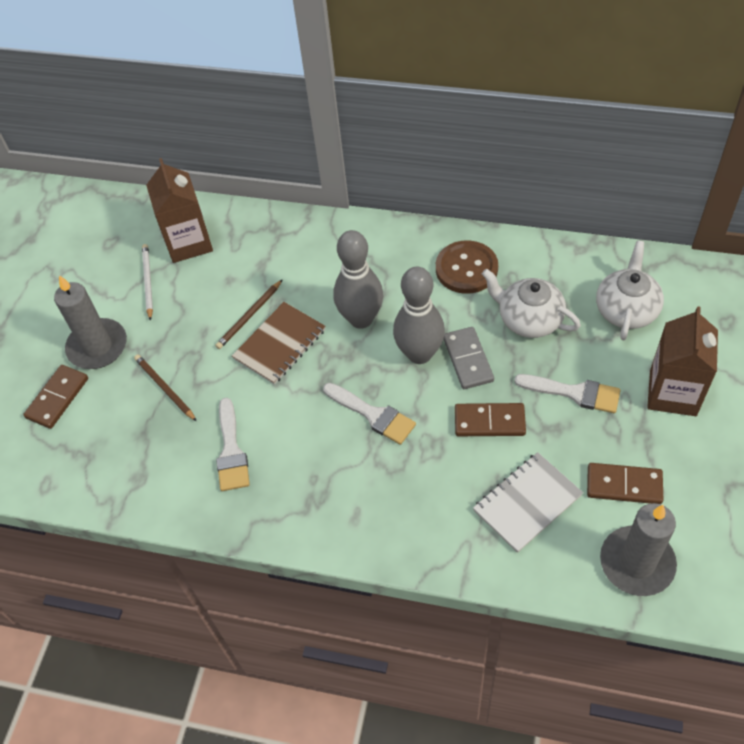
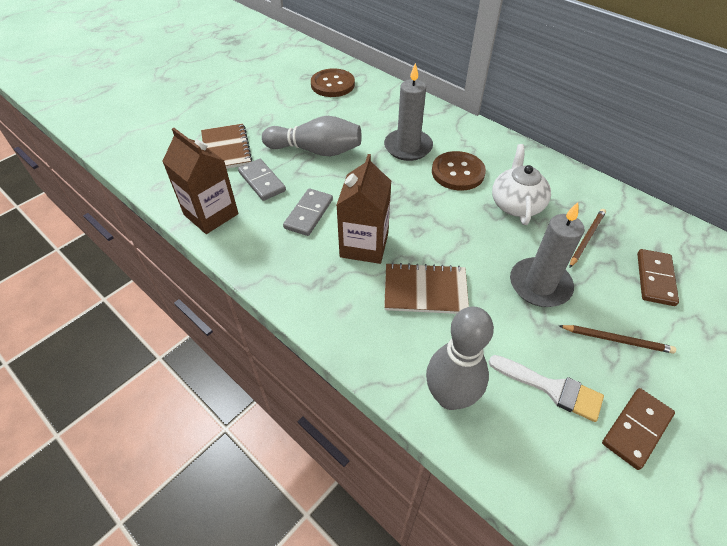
brown button: [436,240,498,294] = 1 -> [311,68,355,97] [432,151,486,191] = 2
brown domino: [23,365,88,429] [455,403,526,436] [587,463,663,504] = 3 -> [602,388,675,470] [637,249,679,306] = 2
brown notebook: [232,302,326,385] = 1 -> [201,124,252,169] [384,263,469,314] = 2
grey domino: [443,327,494,389] = 1 -> [238,159,286,201] [283,189,333,236] = 2
white brush: [216,398,250,491] [323,383,416,445] [514,374,620,413] = 3 -> [489,355,604,422] = 1
white notebook: [473,452,583,553] = 1 -> none = 0
white pencil: [142,244,153,321] = 1 -> none = 0
white teapot: [482,269,581,338] [596,241,664,340] = 2 -> [492,144,551,225] = 1

